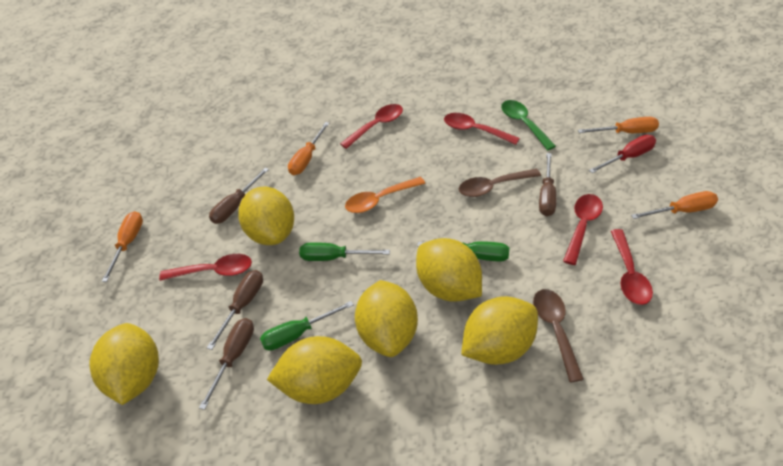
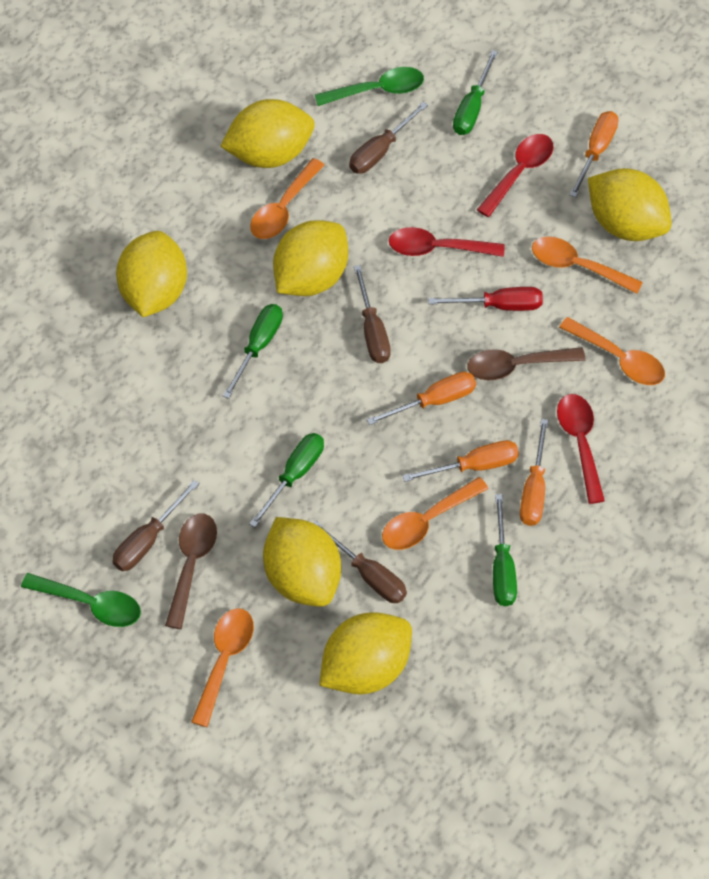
green screwdriver: [260,301,354,351] [299,242,390,261] [417,241,509,262] = 3 -> [223,304,283,399] [249,433,324,527] [453,50,498,135] [493,494,517,606] = 4
green spoon: [501,100,556,150] = 1 -> [21,573,141,627] [315,67,424,106] = 2
orange spoon: [345,177,425,213] = 1 -> [191,608,254,727] [250,158,324,239] [382,477,489,550] [532,237,643,294] [559,317,665,385] = 5
red spoon: [159,254,252,281] [340,104,403,149] [444,113,520,145] [563,194,603,265] [611,229,653,305] = 5 -> [389,227,505,257] [477,134,553,217] [557,394,605,504] = 3

